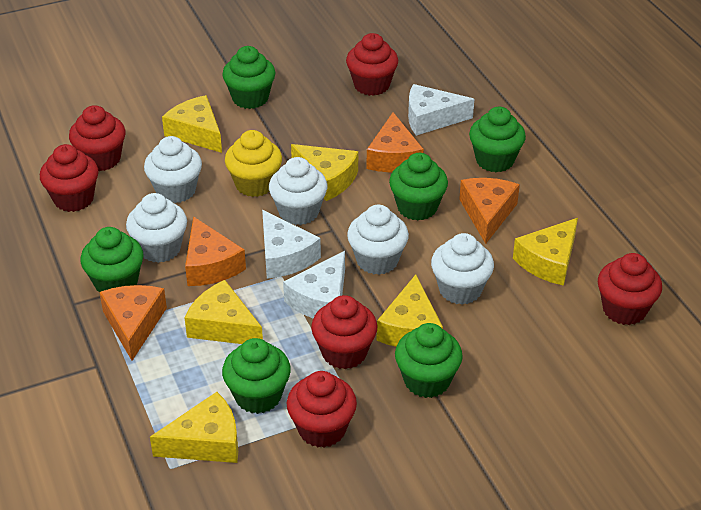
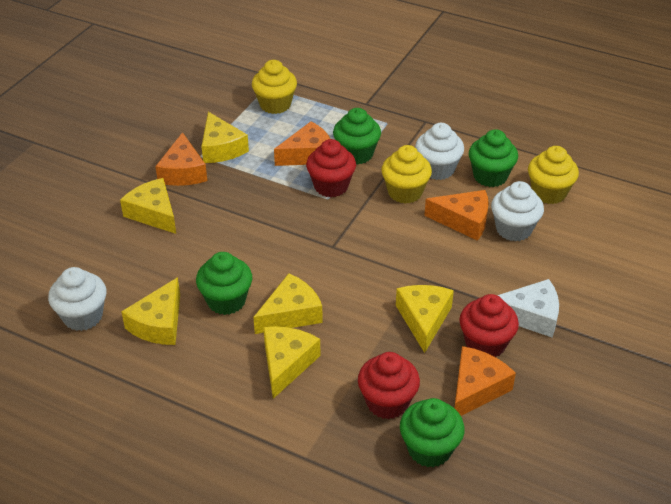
green cupcake: [80,227,144,292] [222,46,275,109] [222,338,291,414] [389,153,448,220] [395,323,463,398] [469,107,526,172] = 6 -> [196,252,252,315] [333,108,381,164] [400,398,465,467] [469,129,518,187] = 4
red cupcake: [40,144,98,212] [69,105,125,171] [287,371,357,448] [311,295,377,369] [346,33,398,96] [598,253,662,325] = 6 -> [306,139,356,197] [358,352,420,419] [459,294,519,357] = 3
white cheese: [262,210,321,279] [283,251,345,318] [408,84,474,136] = 3 -> [497,279,559,337] = 1
white cupcake: [126,193,187,263] [144,136,202,203] [269,157,327,225] [347,205,409,275] [431,233,494,305] = 5 -> [48,267,106,331] [415,123,464,180] [491,181,544,241] = 3
yellow cupcake: [225,130,282,197] = 1 -> [252,60,297,114] [382,145,432,204] [528,146,579,204] = 3

